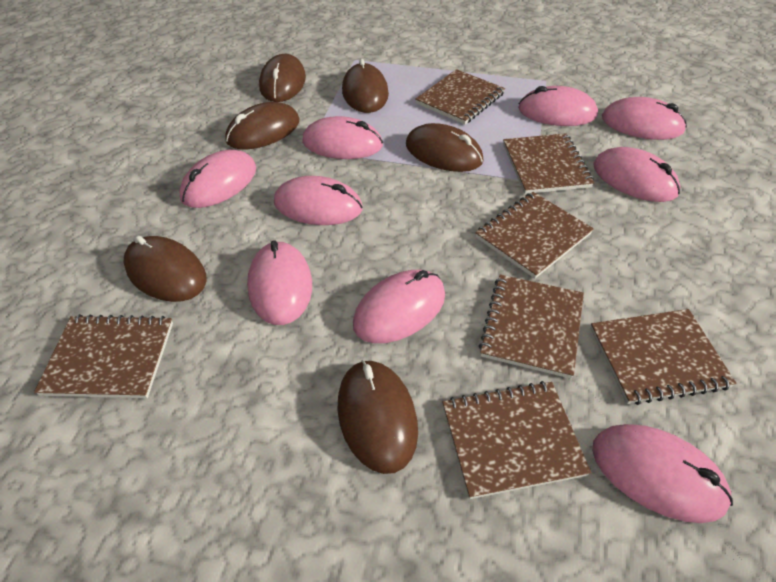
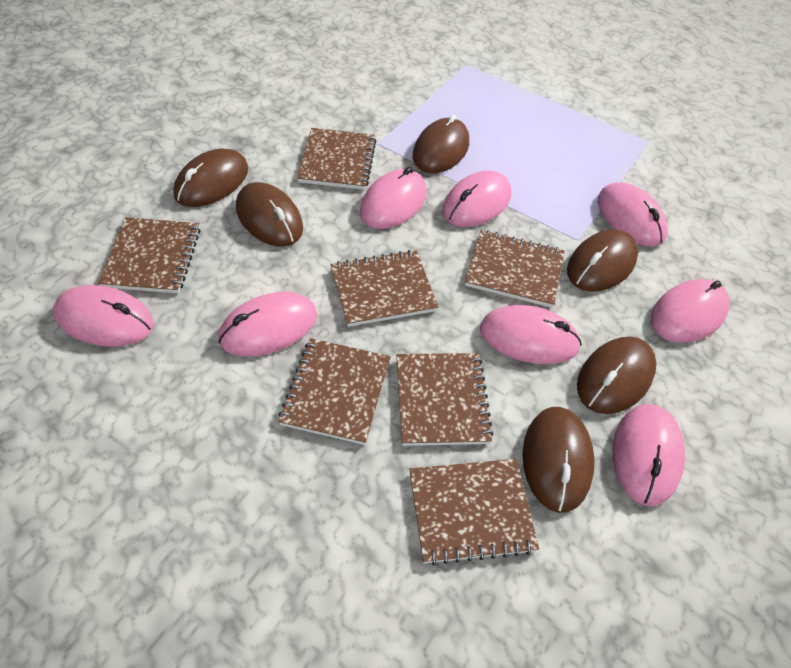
pink mouse: [179,150,256,208] [247,240,312,325] [274,176,363,225] [302,116,383,159] [353,270,445,343] [518,86,598,126] [592,424,733,523] [593,147,681,202] [602,97,687,140] = 9 -> [53,285,154,347] [218,292,317,357] [360,167,427,229] [442,171,511,227] [480,305,582,364] [598,182,668,247] [612,404,685,506] [651,279,730,343] = 8

